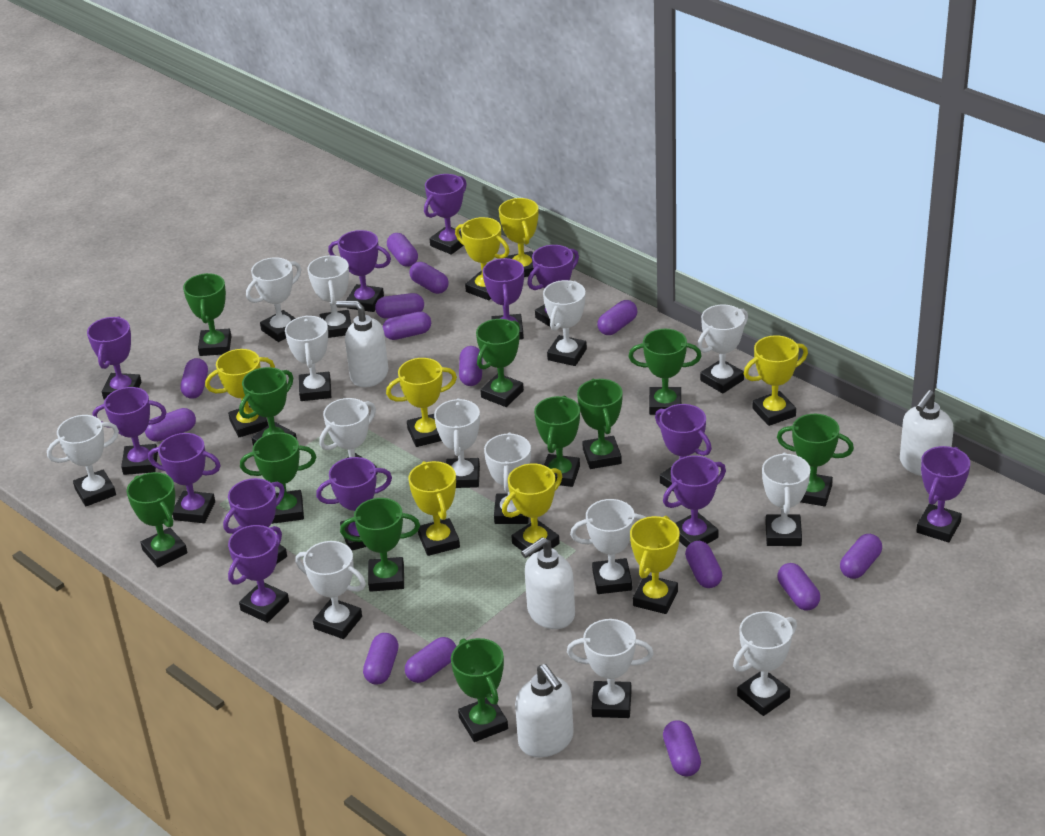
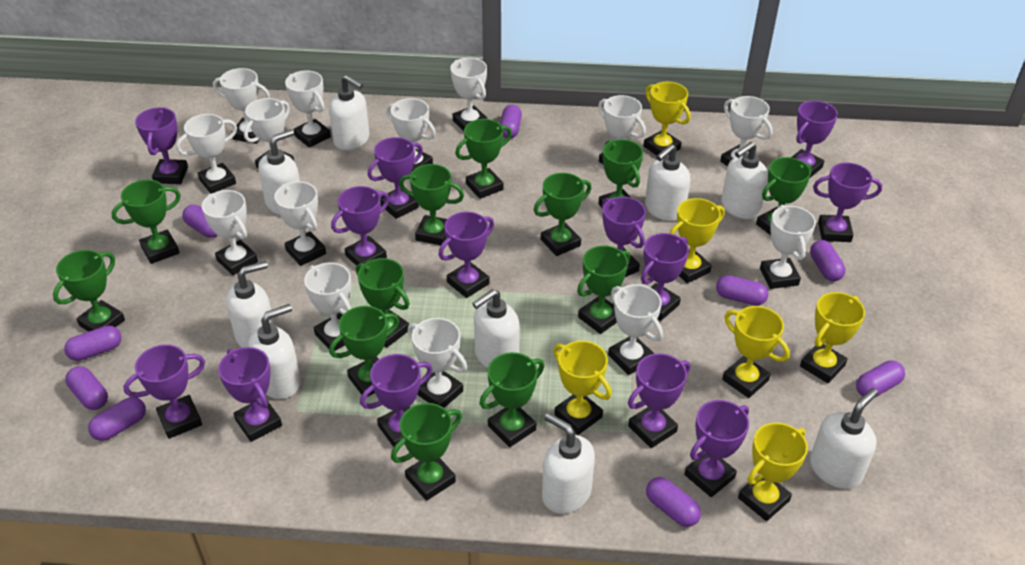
green trophy: [126,472,187,567] [183,273,231,356] [239,367,297,445] [240,432,316,524] [340,498,420,592] [451,638,508,742] [476,319,524,407] [534,396,580,487] [577,378,623,469] [629,329,702,415] [777,414,854,506] = 11 -> [53,250,125,332] [111,180,181,264] [329,306,399,397] [356,258,410,348] [391,403,462,501] [399,164,464,245] [455,119,512,199] [479,352,544,447] [534,173,592,256] [577,245,630,334] [598,139,643,208] [756,157,812,235] = 12
purple capsule: [145,408,196,442] [180,358,208,399] [363,633,399,684] [375,293,424,319] [383,311,431,340] [387,233,418,267] [405,637,456,683] [409,262,449,294] [459,346,483,386] [597,300,637,335] [663,720,701,776] [685,541,722,588] [777,563,820,610] [840,534,882,579] = 14 -> [64,326,122,361] [65,366,108,410] [88,397,146,441] [182,205,218,238] [500,105,522,139] [646,477,701,527] [716,275,768,306] [810,240,845,281] [856,360,905,397] = 9
white soap dispenser: [336,301,388,387] [515,664,574,757] [521,537,575,629] [900,390,954,476] = 4 -> [226,261,274,348] [249,304,301,399] [258,129,300,215] [329,75,369,150] [472,289,520,368] [542,413,595,514] [645,144,690,221] [721,142,768,219] [810,388,878,489] = 9
yellow trophy: [205,349,275,437] [386,358,457,447] [408,461,460,556] [455,217,510,300] [499,198,538,277] [502,464,562,557] [630,516,680,614] [744,335,808,426] = 8 -> [553,341,612,435] [644,82,691,156] [669,198,725,283] [722,306,790,398] [738,423,808,521] [800,292,865,383] = 6

